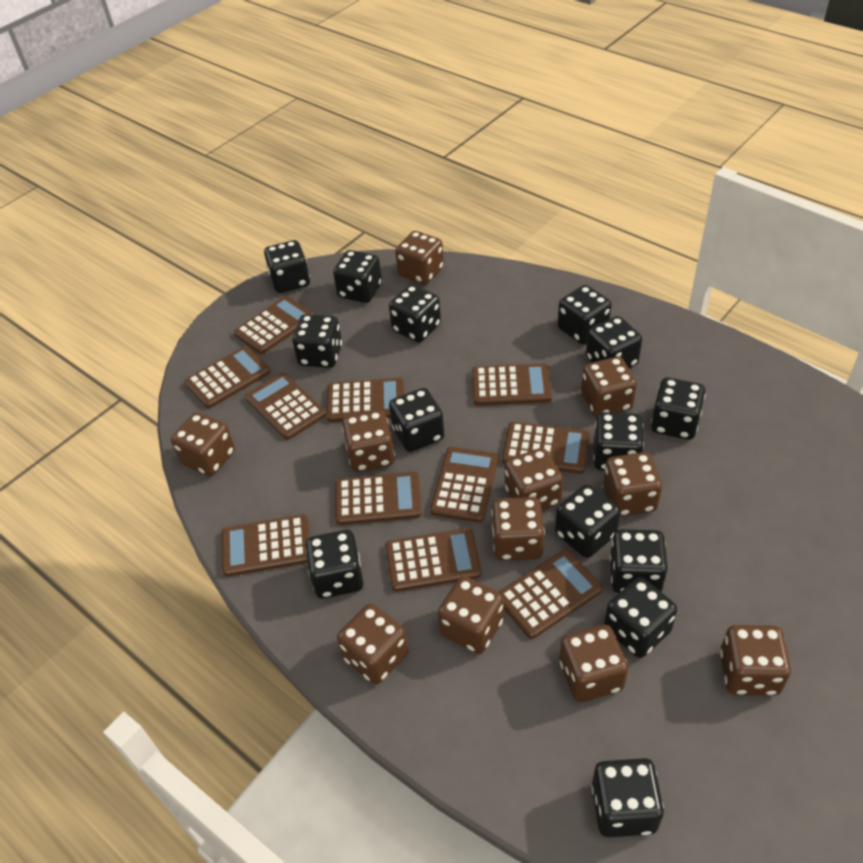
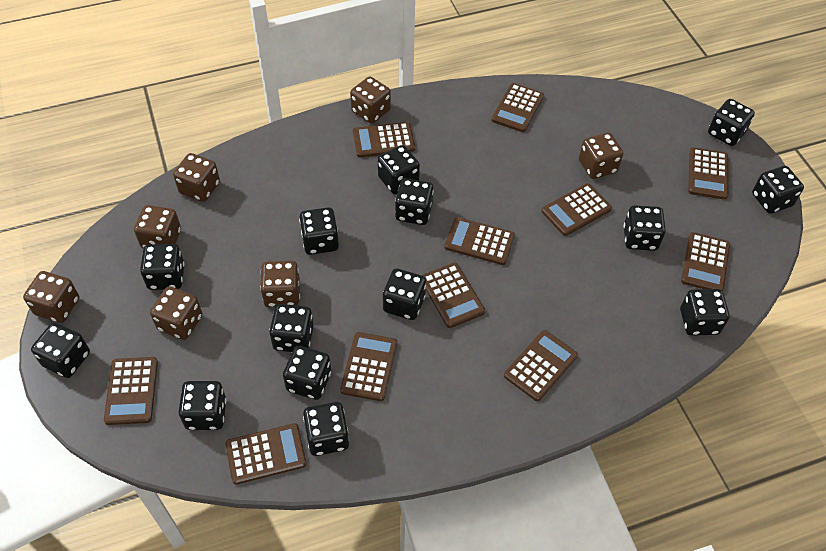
brown dice: [171,412,235,476] [337,604,409,685] [342,410,395,472] [395,231,444,285] [438,576,504,654] [492,497,545,561] [505,448,563,510] [559,625,628,702] [581,356,637,417] [603,452,662,517] [720,625,791,696] = 11 -> [23,271,79,323] [134,205,181,248] [150,287,202,340] [173,153,220,202] [260,261,300,307] [350,77,391,124] [579,132,623,179] = 7

